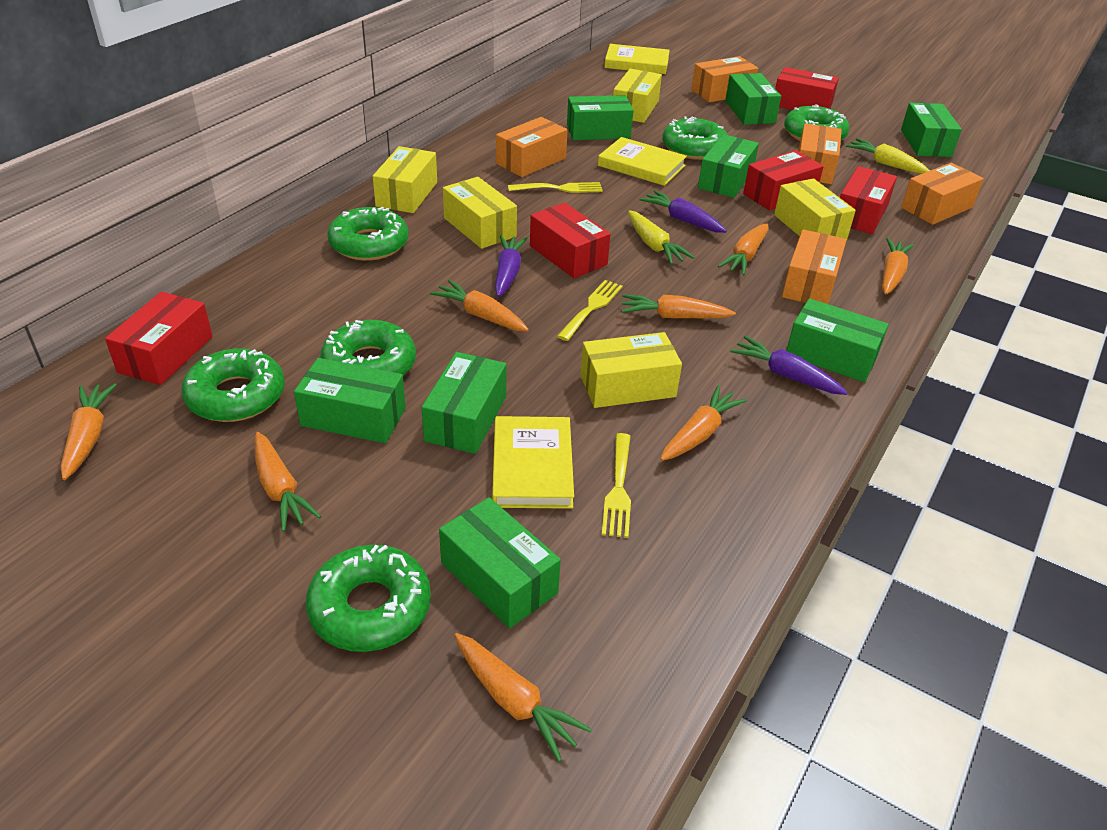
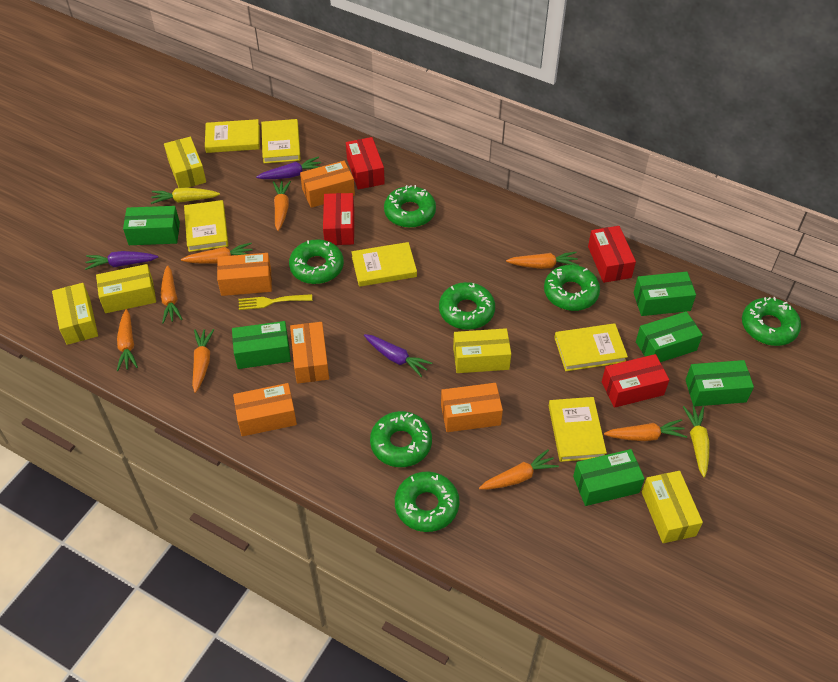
green box: [294,358,406,443] [421,352,506,454] [439,497,561,628] [567,95,634,140] [698,134,759,198] [725,73,781,125] [786,298,889,382] [901,103,962,157] = 8 -> [123,206,180,245] [232,321,291,369] [573,449,645,506] [634,272,696,316] [636,311,703,362] [685,360,754,406] = 6
green donut: [181,348,285,422] [306,545,431,652] [320,320,416,375] [327,207,408,261] [662,116,728,160] [784,104,849,141] = 6 -> [289,239,344,284] [370,411,432,467] [384,185,436,228] [395,472,460,532] [439,282,495,330] [544,265,600,311] [742,297,801,346] = 7
red box: [105,292,213,385] [530,203,611,278] [743,150,824,211] [775,67,839,110] [840,166,897,234] = 5 -> [323,193,354,245] [346,137,385,189] [588,226,636,283] [602,354,669,408] = 4
yellow book: [492,416,574,509] [598,137,687,186] [604,44,670,74] = 3 -> [184,200,228,252] [205,119,260,153] [261,119,301,163] [351,242,417,287] [549,397,607,462] [554,323,628,371] = 6
yellow fork: [508,182,603,193] [557,280,623,341] [602,433,631,538] = 3 -> [239,294,312,310] = 1

